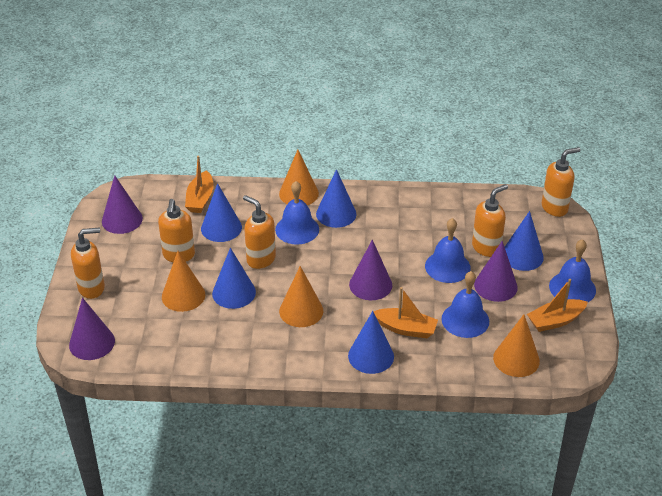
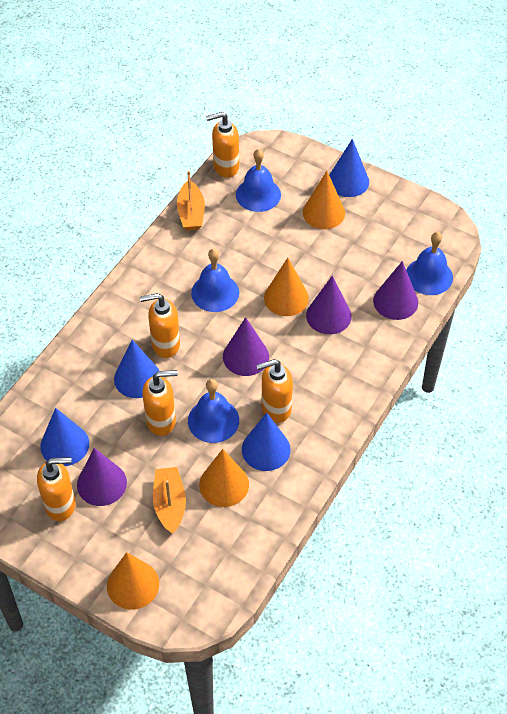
blue cone: [201,183,242,242] [212,248,256,309] [316,169,357,228] [348,311,394,374] [505,211,544,271] = 5 -> [40,408,89,466] [114,340,159,398] [242,413,291,471] [329,139,369,197] = 4
orange boat: [185,156,214,213] [373,287,438,338] [527,279,588,332] = 3 -> [153,467,186,534] [177,170,205,231] = 2

